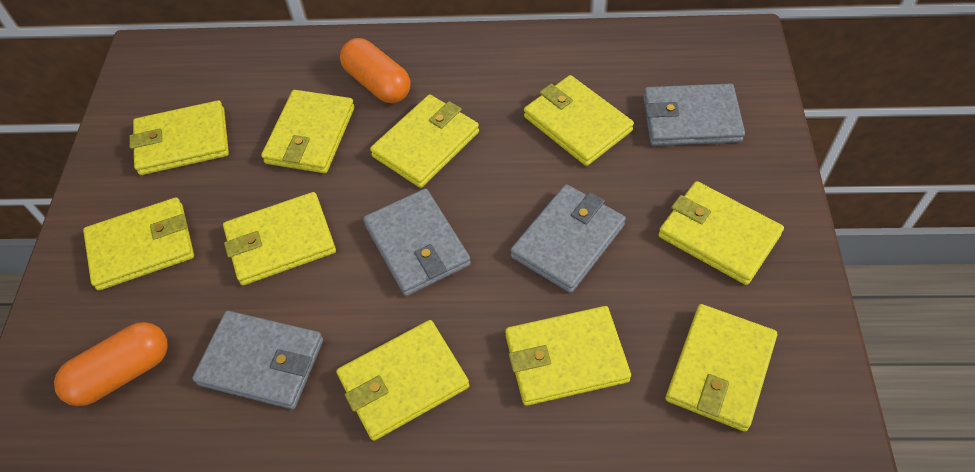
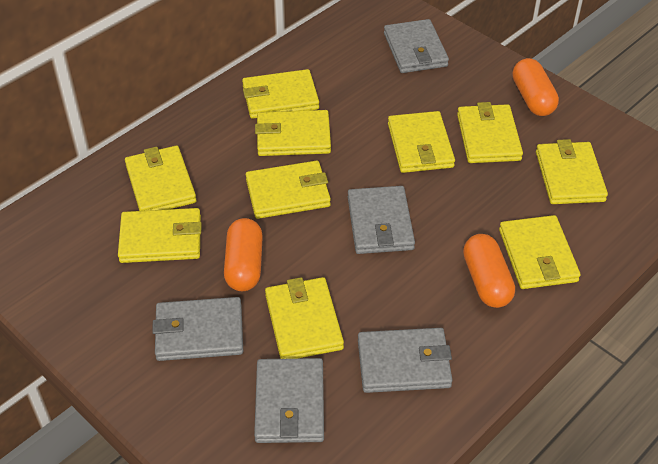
grey wallet: [192,311,323,409] [363,189,471,296] [510,184,626,293] [643,83,745,146] = 4 -> [152,297,243,361] [254,358,324,443] [348,186,415,254] [358,328,452,393] [384,19,449,73] = 5
orange capsule: [54,322,168,406] [340,38,410,103] = 2 -> [224,218,263,291] [463,234,515,308] [512,58,559,116] = 3

